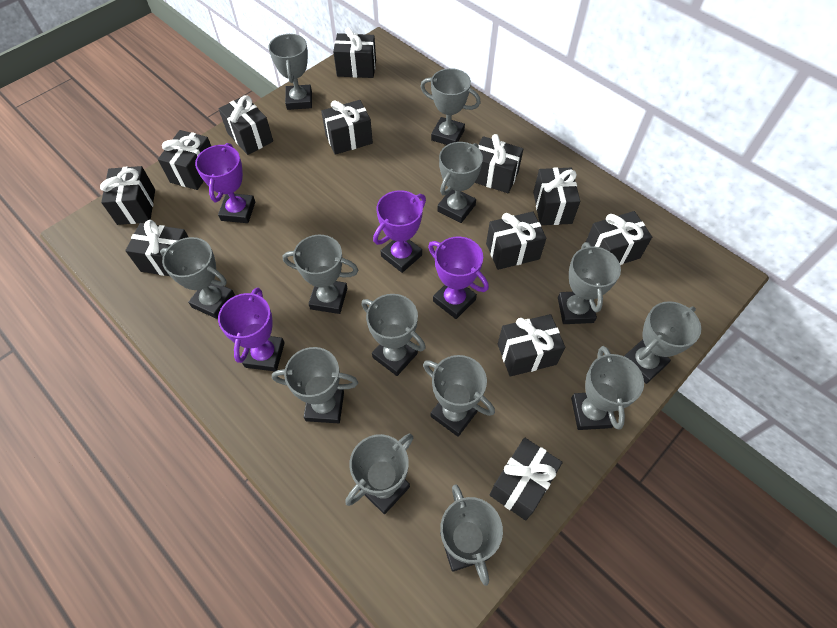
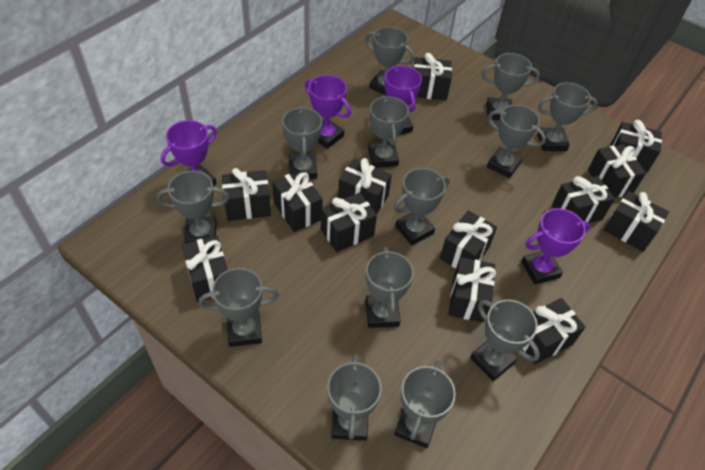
black gift: [100,166,155,225] [125,220,188,276] [158,130,211,190] [219,95,273,155] [321,100,373,155] [333,27,376,78] [475,134,523,193] [486,211,546,270] [490,437,563,521] [498,314,565,377] [533,167,580,225] [586,211,652,265] = 12 -> [182,236,228,302] [222,168,271,221] [272,170,323,232] [321,193,377,252] [338,158,392,214] [413,53,452,100] [440,211,497,269] [449,257,496,322] [522,298,585,364] [552,176,615,223] [588,144,646,198] [604,191,669,252] [611,120,662,173] = 13

